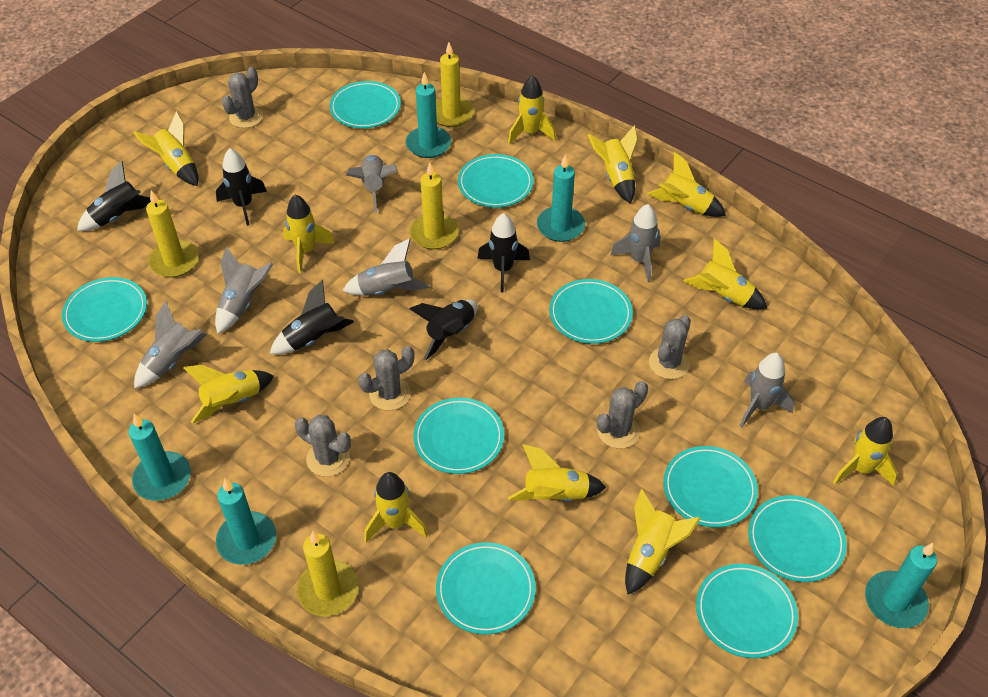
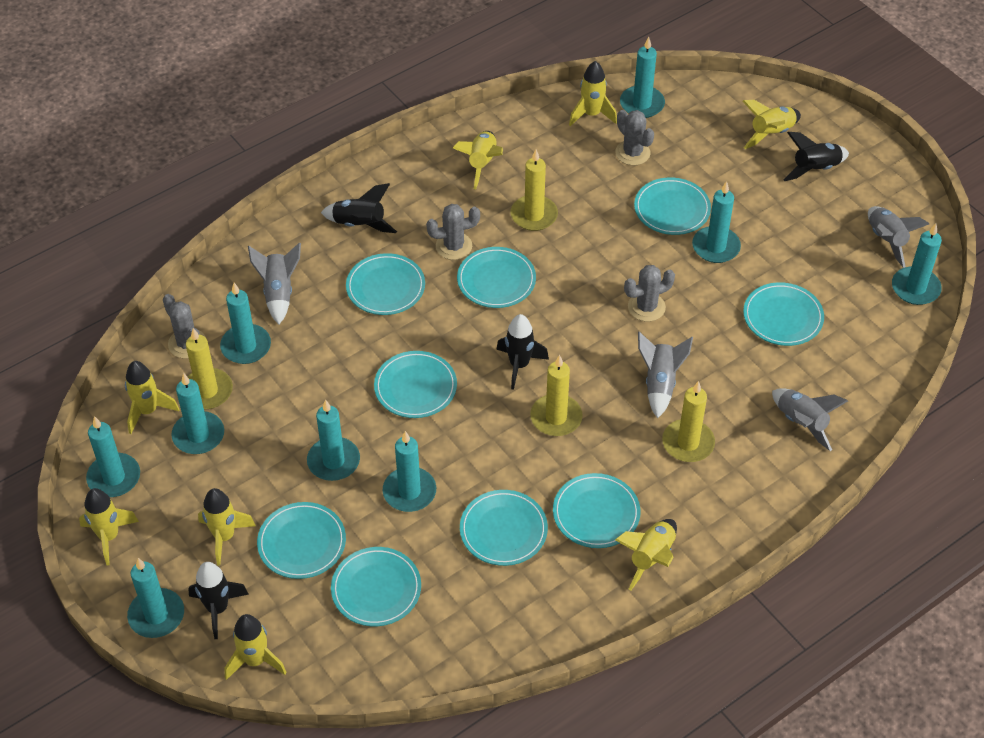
black rocket: [77,161,151,231] [216,149,267,226] [270,280,354,354] [410,300,478,361] [477,213,530,292] = 5 -> [188,562,248,639] [321,183,397,233] [496,314,549,390] [783,132,849,181] = 4
grey cactus: [222,67,263,128] [295,415,351,477] [358,346,415,411] [597,381,648,449] [649,315,691,379] = 5 -> [163,294,206,358] [426,204,480,260] [615,110,654,165] [624,265,675,322] = 4
grey rocket: [134,301,207,388] [215,246,273,334] [342,238,429,296] [346,154,398,213] [610,204,660,283] [740,353,794,427] = 6 -> [248,242,301,324] [638,332,693,418] [772,388,848,451] [868,206,929,268] = 4
turquoise candle: [128,414,191,501] [216,479,276,565] [406,72,451,158] [537,154,585,242] [865,543,937,628] = 5 -> [86,416,140,497] [127,558,184,638] [171,373,224,454] [220,283,271,364] [307,399,360,481] [382,431,436,512] [620,37,665,118] [692,181,741,263] [892,223,942,305] = 9
yellow rocket: [134,111,198,186] [183,365,274,423] [283,194,335,273] [364,472,428,542] [508,75,556,144] [508,444,606,502] [588,125,638,203] [625,489,701,594] [647,152,726,217] [684,238,768,309] [833,417,898,486] = 11 -> [79,488,139,565] [125,361,179,434] [198,488,256,566] [225,614,287,680] [453,131,503,189] [569,61,617,126] [615,519,677,590] [742,100,801,149] = 8

